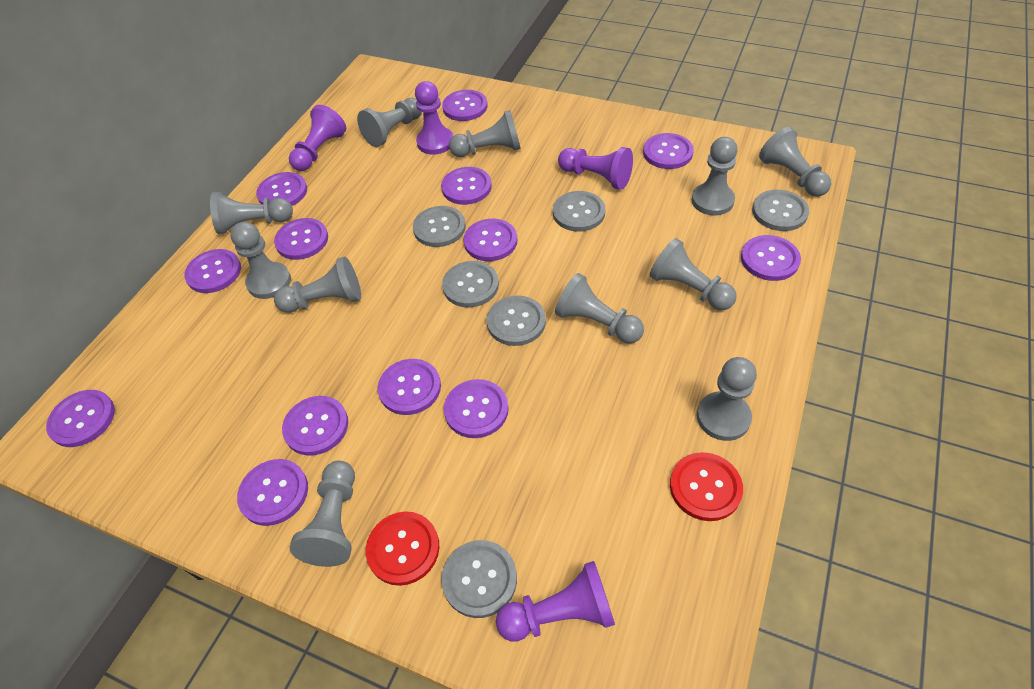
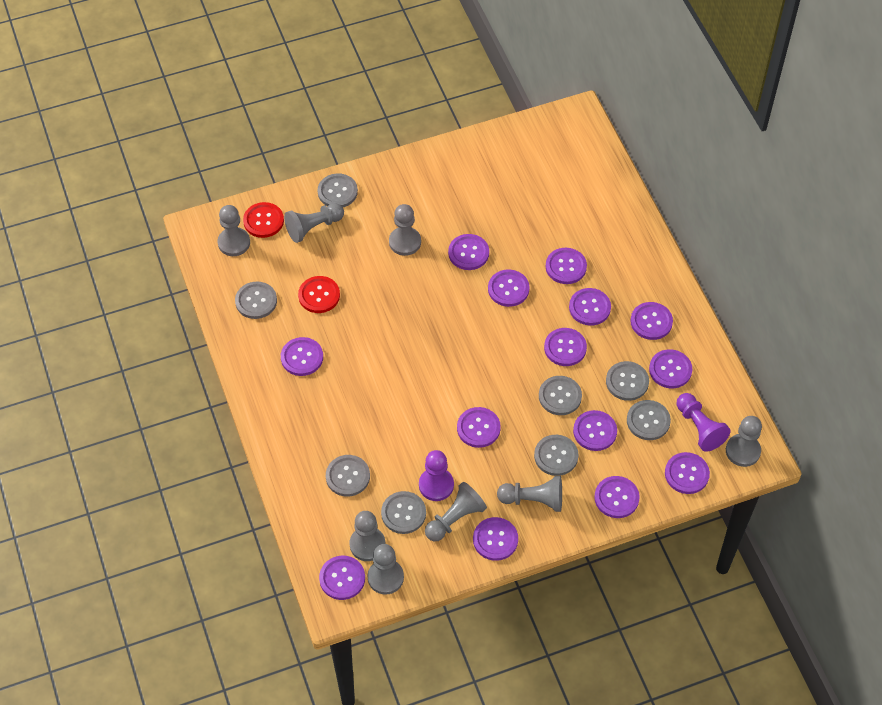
grey button: [413,206,466,247] [442,261,499,308] [442,540,517,618] [487,295,546,346] [553,191,605,232] [752,190,809,231] = 6 -> [235,281,277,319] [318,173,358,207] [326,455,370,497] [381,491,426,534] [534,435,579,476] [539,376,582,415] [606,361,649,401] [627,400,671,440] = 8
grey pawn: [210,192,293,234] [230,222,291,299] [274,256,361,313] [290,461,355,567] [357,98,422,147] [449,110,521,157] [555,273,644,343] [650,238,737,310] [692,137,738,215] [697,357,757,441] [759,127,831,197] = 11 -> [218,205,250,256] [284,203,344,243] [350,511,385,561] [368,544,404,595] [389,204,421,256] [425,482,487,541] [497,476,562,512] [726,416,762,467] = 8
purple button: [46,390,115,447] [184,249,241,293] [237,459,308,526] [256,172,307,206] [274,218,328,260] [282,396,348,456] [378,359,441,415] [441,167,492,205] [442,90,488,121] [444,379,509,438] [463,219,517,261] [643,133,694,169] [741,235,801,281] = 13 -> [281,337,323,376] [319,556,365,600] [448,234,489,270] [457,407,501,448] [473,517,518,561] [488,270,529,307] [544,328,587,366] [546,248,587,284] [569,288,611,326] [573,410,617,451] [594,476,640,518] [630,302,673,340] [649,349,692,388] [665,452,710,494] = 14
purple pawn: [289,105,346,171] [415,81,453,155] [496,561,615,642] [558,147,633,190] = 4 -> [419,450,454,501] [676,393,731,452] = 2

